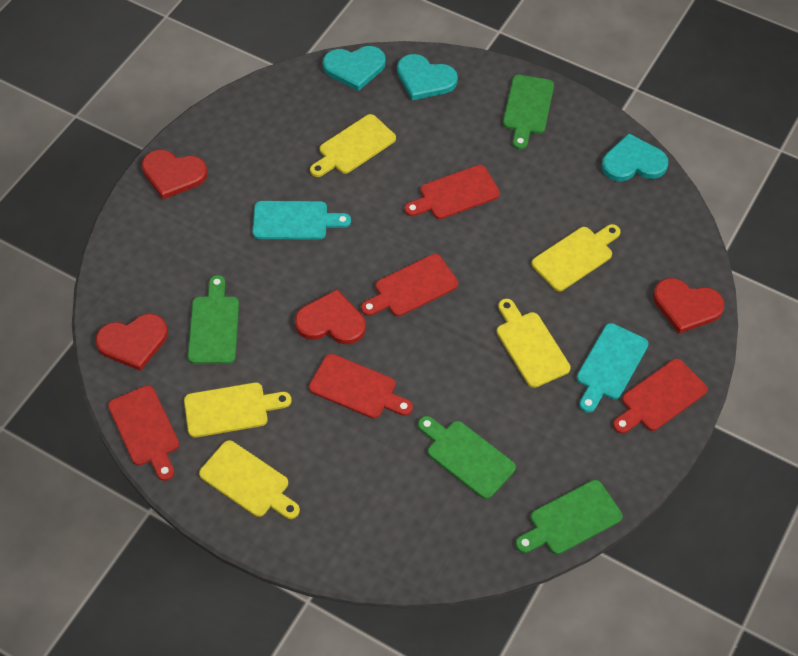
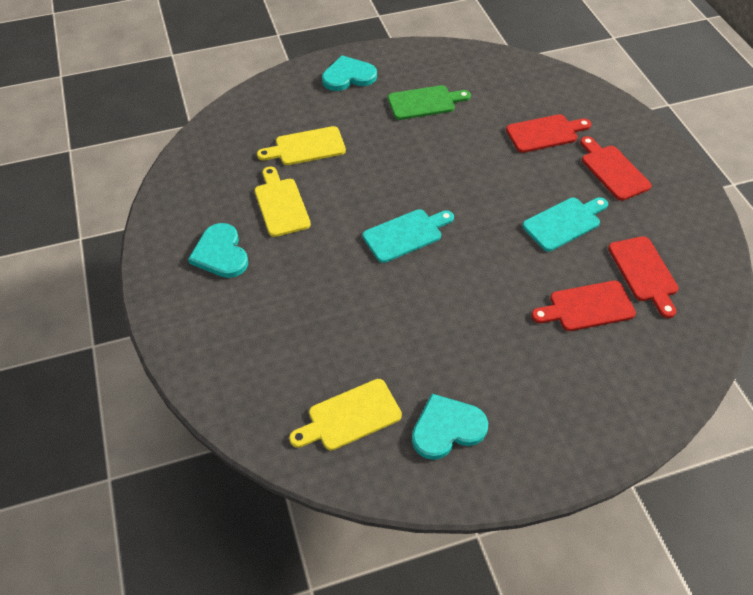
green cutting board: [188,275,239,364] [418,416,516,499] [503,75,554,149] [516,480,622,554] = 4 -> [388,85,471,120] = 1
red cutting board: [108,385,179,481] [309,354,413,419] [361,254,458,316] [404,165,500,219] [613,359,708,434] = 5 -> [506,114,591,153] [531,281,636,331] [580,136,652,201] [608,236,678,318] = 4
red heart: [96,314,168,371] [142,150,208,199] [295,289,366,344] [653,278,724,334] = 4 -> none = 0
yellow cutting board: [184,383,291,438] [199,440,300,519] [310,114,396,177] [497,299,571,388] [531,224,621,291] = 5 -> [255,167,311,237] [257,126,346,165] [289,379,402,451] = 3

